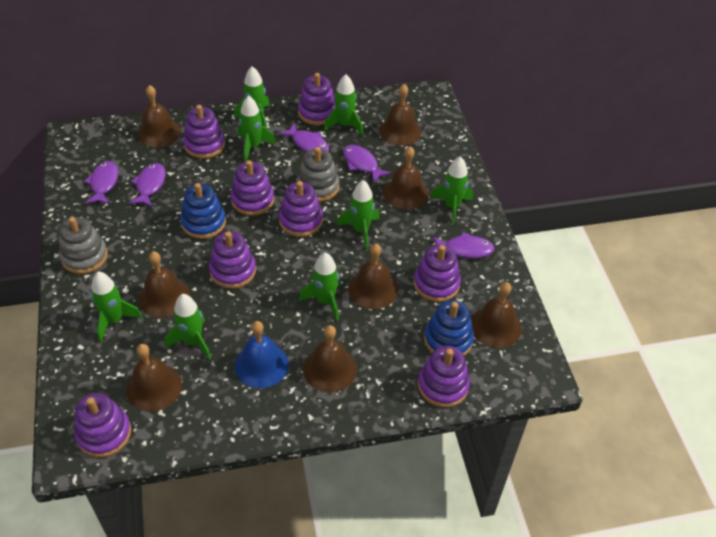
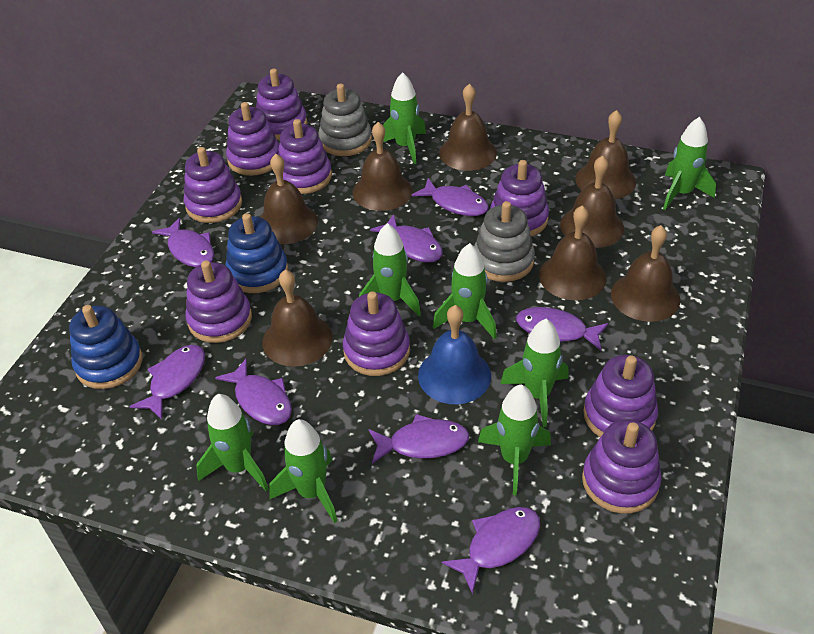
purple fish: [84,161,119,204] [129,163,166,207] [279,123,329,152] [343,145,391,184] [433,232,494,258] = 5 -> [129,345,205,420] [152,217,214,267] [215,359,292,425] [369,414,469,464] [370,214,443,262] [412,178,489,216] [442,507,540,595] [516,307,608,350] = 8
purple stacking toy: [74,393,131,458] [183,105,225,159] [209,231,256,289] [230,160,274,216] [279,181,323,237] [298,73,335,125] [414,244,461,302] [418,345,470,407] = 8 -> [183,147,242,223] [185,260,252,343] [226,102,279,176] [256,69,307,140] [278,119,332,194] [343,291,410,376] [490,160,549,236] [582,419,661,514] [583,355,658,437] = 9

